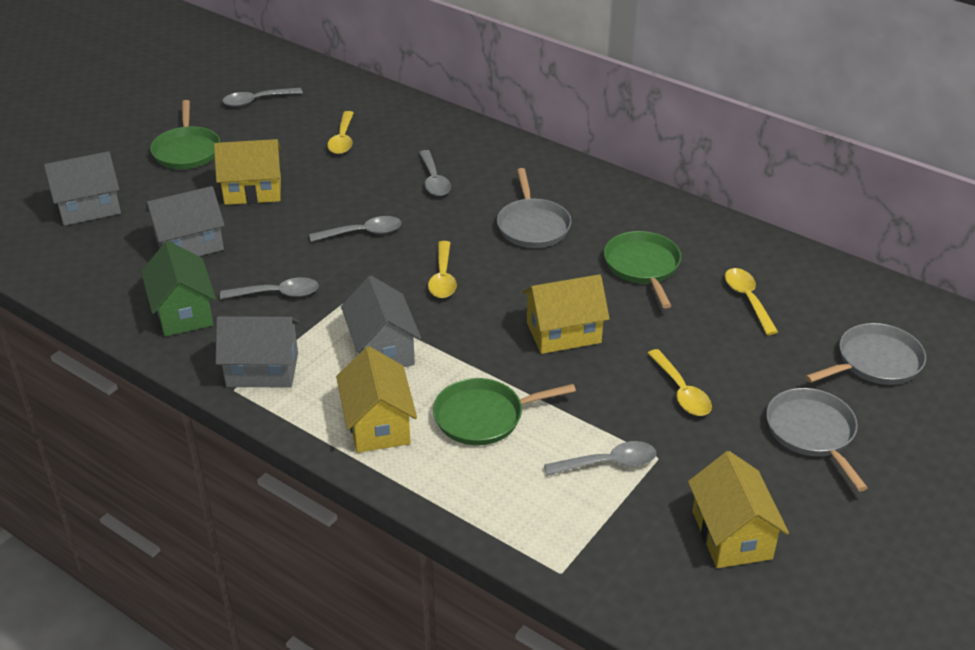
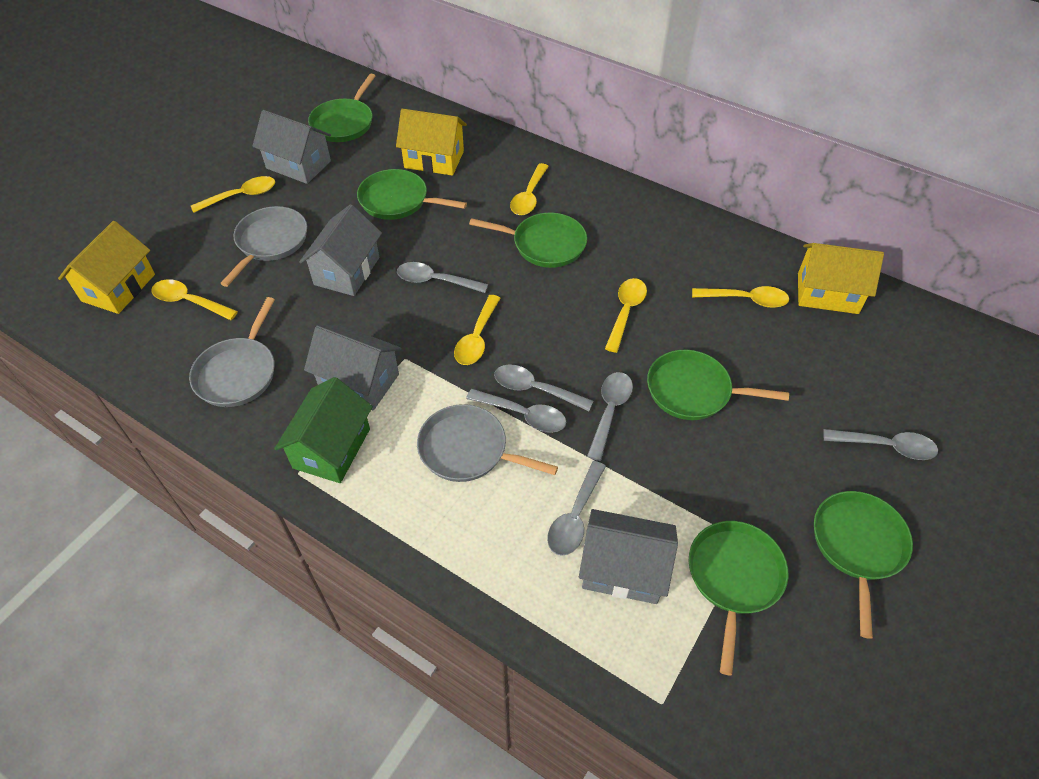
green pan: [150,100,220,169] [433,378,576,445] [604,231,681,308] = 3 -> [308,74,375,142] [357,169,467,220] [469,213,587,268] [647,350,789,420] [689,521,788,676] [814,491,913,639] = 6
grey spoon: [220,277,319,299] [223,88,303,107] [309,216,401,242] [419,150,451,196] [544,441,656,476] = 5 -> [397,262,488,293] [466,389,566,433] [494,365,593,411] [547,461,606,556] [587,372,633,461] [823,429,938,460] = 6
yellow house: [214,139,281,205] [336,346,417,453] [522,274,610,354] [688,451,789,568] = 4 -> [58,221,155,314] [396,109,467,176] [798,243,884,314] = 3
yellow spoon: [327,111,354,154] [428,241,457,298] [647,349,712,416] [725,268,778,335] = 4 -> [151,279,238,320] [191,176,275,213] [454,295,500,365] [510,163,549,215] [605,278,647,353] [692,286,789,308] = 6

